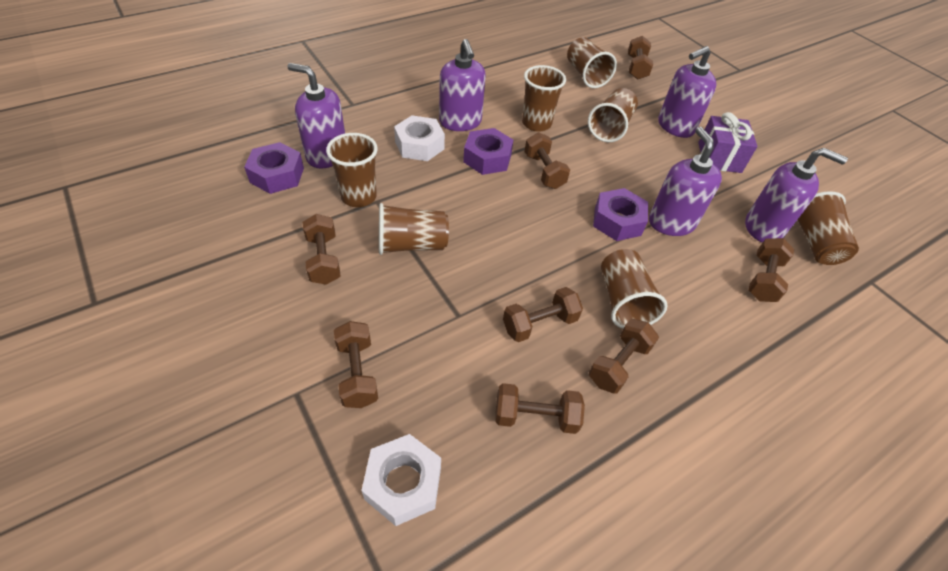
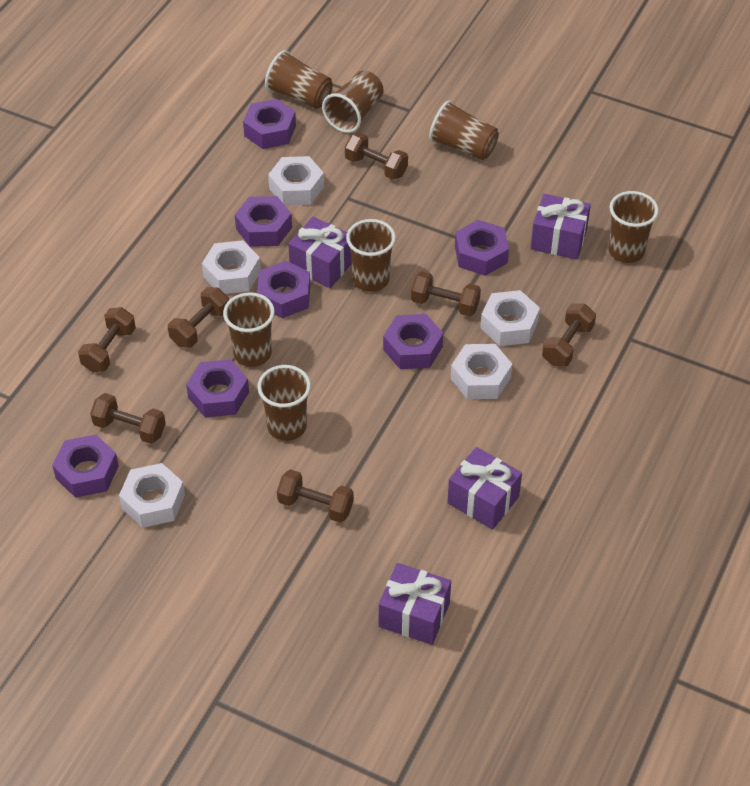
brown dumbbell: [302,214,341,285] [334,321,378,408] [495,383,585,434] [503,287,583,342] [524,132,570,189] [589,319,659,394] [628,36,653,80] [748,238,794,302] = 8 -> [78,307,136,372] [90,393,166,444] [168,287,229,348] [277,469,354,523] [345,133,408,180] [411,271,481,317] [542,304,596,366] = 7
purple gift: [698,112,758,173] = 1 -> [288,217,352,288] [379,563,451,645] [447,447,522,530] [530,194,591,260] = 4
purple nut: [244,142,304,194] [463,128,513,175] [593,188,648,241] = 3 -> [52,434,119,498] [186,359,249,418] [235,196,292,247] [243,99,296,149] [257,260,310,318] [383,314,443,369] [455,220,509,276] = 7
purple soap dispenser: [288,63,345,169] [439,39,486,131] [649,127,722,236] [658,46,716,138] [745,148,848,243] = 5 -> none = 0
white nut: [361,434,441,526] [394,115,445,161] = 2 -> [119,463,185,528] [202,240,261,294] [268,156,324,206] [451,344,512,399] [480,290,540,346] = 5

